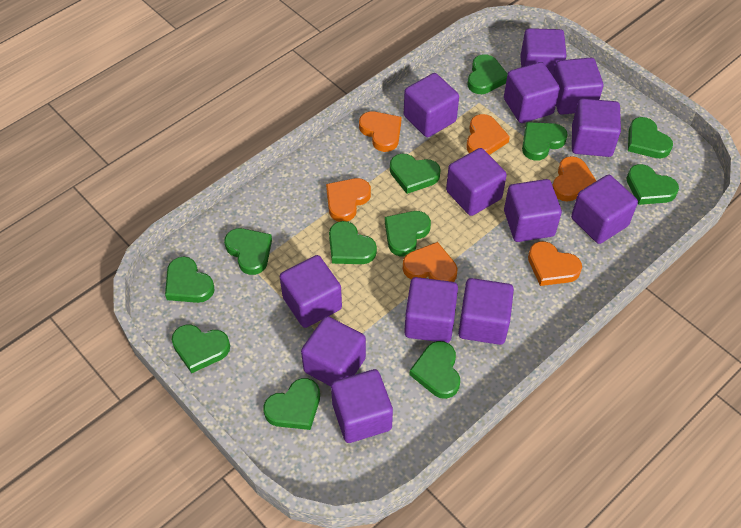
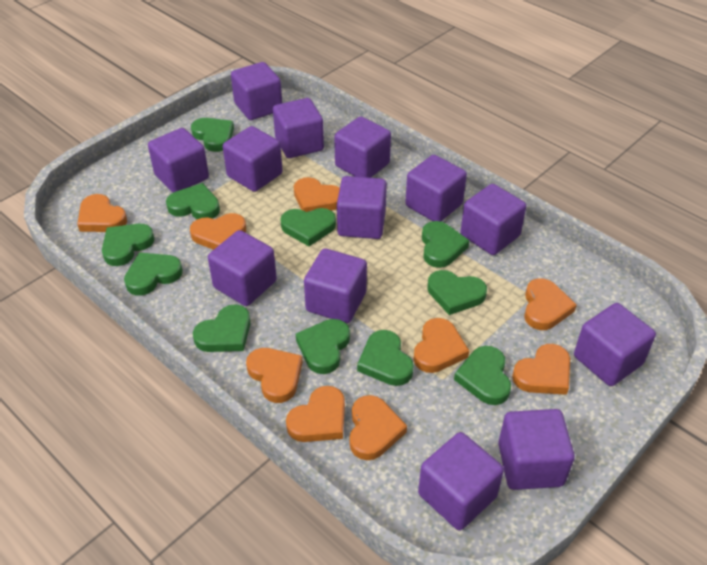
green heart: [165,257,215,303] [172,325,230,373] [224,228,272,275] [263,378,320,430] [329,221,377,264] [385,211,431,257] [390,154,441,194] [409,341,460,399] [468,54,507,94] [522,122,568,161] [626,164,679,205] [628,117,673,158] = 12 -> [102,224,155,266] [124,252,183,296] [166,183,220,219] [191,118,234,152] [193,304,250,352] [280,208,336,246] [296,319,350,374] [357,330,414,386] [422,221,470,268] [427,270,487,315] [454,346,511,405] = 11
orange heart: [326,178,371,222] [359,111,402,152] [403,242,457,282] [466,114,510,155] [528,241,582,286] [552,156,596,202] = 6 -> [77,194,127,232] [190,213,246,250] [246,348,303,403] [286,386,345,442] [294,177,340,212] [350,395,407,460] [413,318,469,373] [512,344,570,395] [524,278,577,330] = 9

